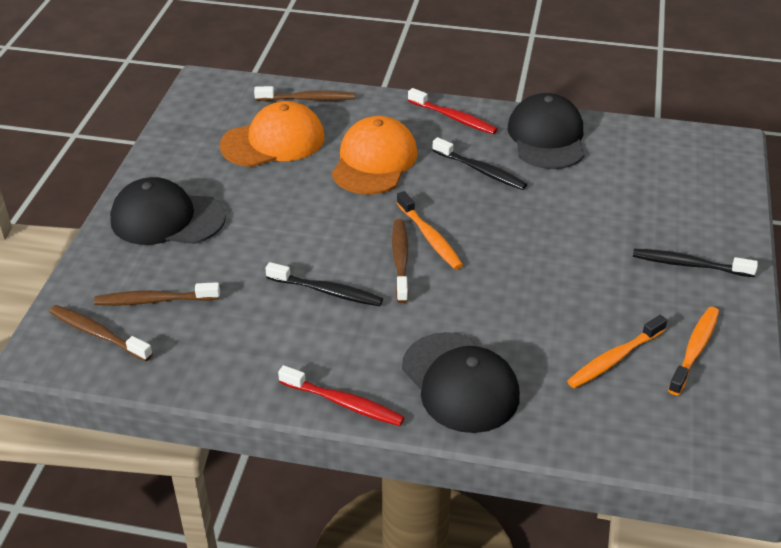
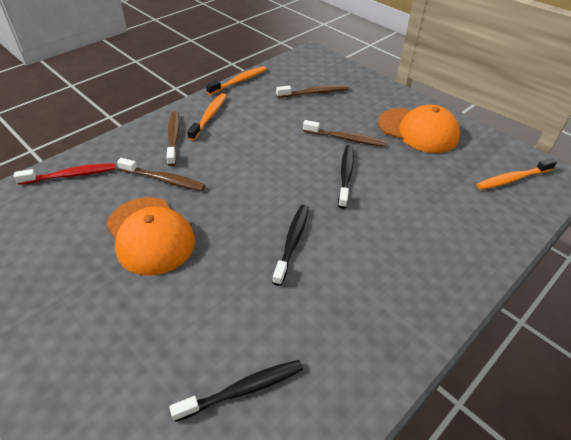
black cap: [110,177,226,245] [402,332,520,433] [508,93,585,169] = 3 -> none = 0
red toothbrush: [278,365,405,426] [408,88,498,134] = 2 -> [14,163,116,185] = 1

